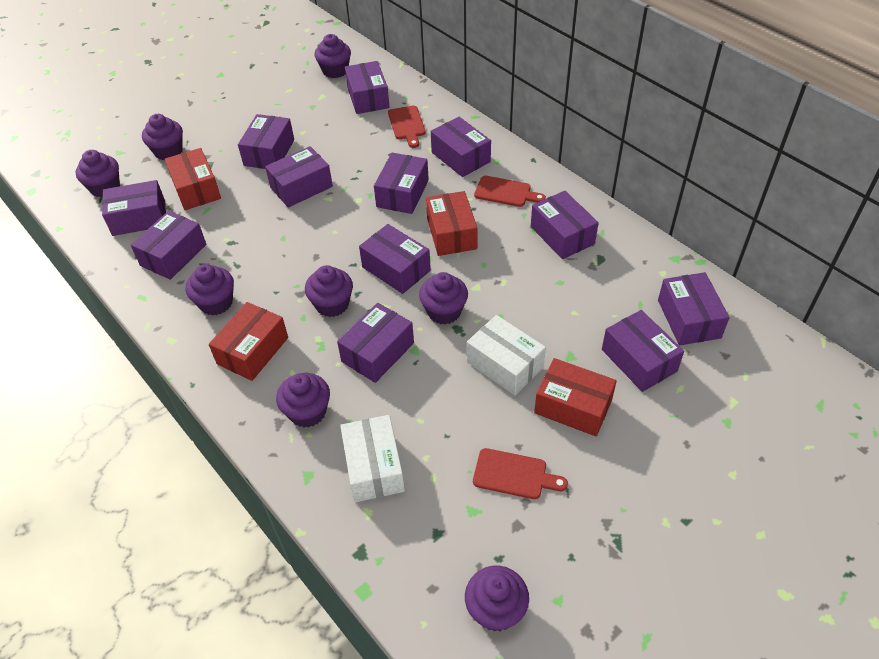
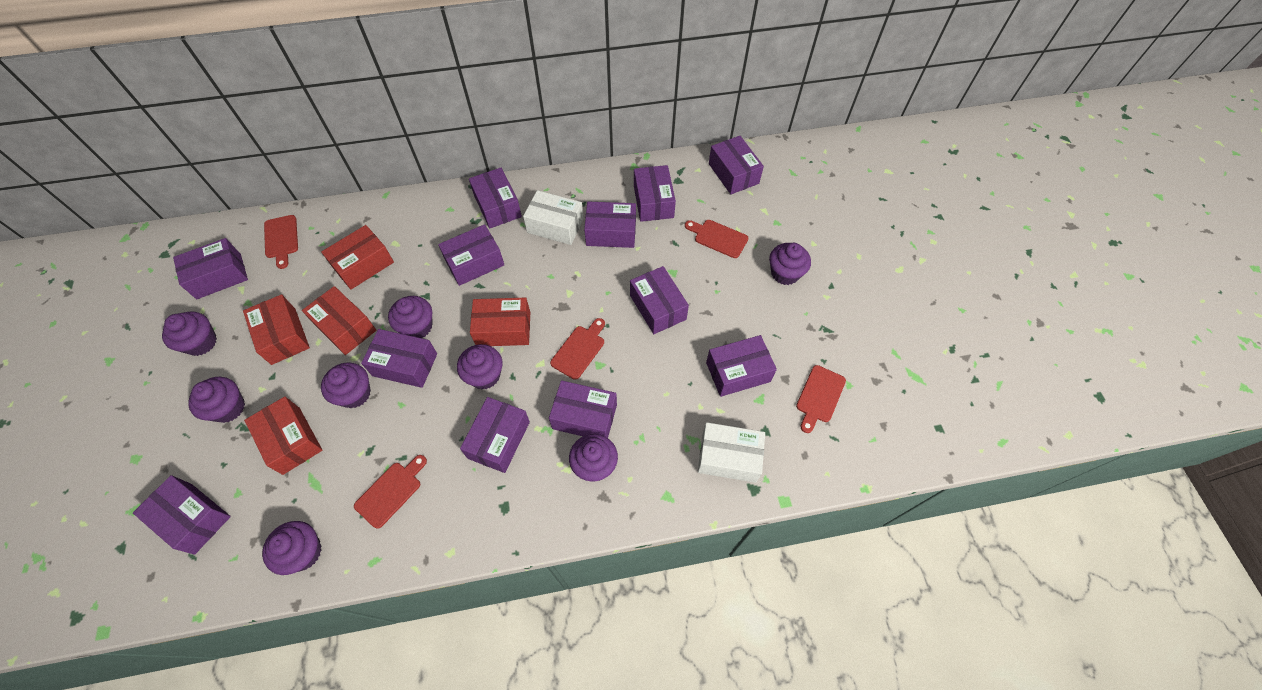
red box: [165,148,221,210] [209,302,288,381] [426,191,477,256] [534,358,617,436] = 4 -> [243,294,310,365] [244,397,322,475] [302,286,376,355] [321,225,394,289] [470,297,530,346] = 5
red cutting board: [388,106,426,148] [473,448,568,499] [474,176,546,207] = 3 -> [264,215,298,269] [354,455,427,529] [550,318,605,380] [685,220,748,258] [796,365,846,433] = 5

